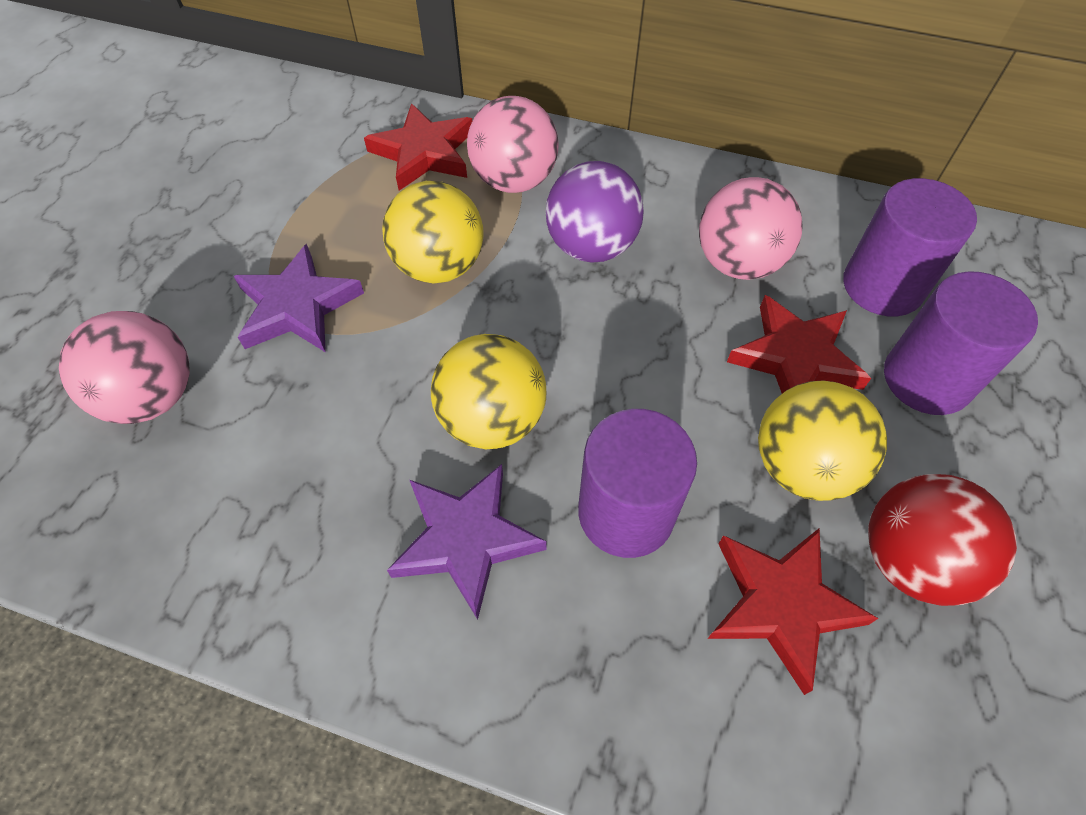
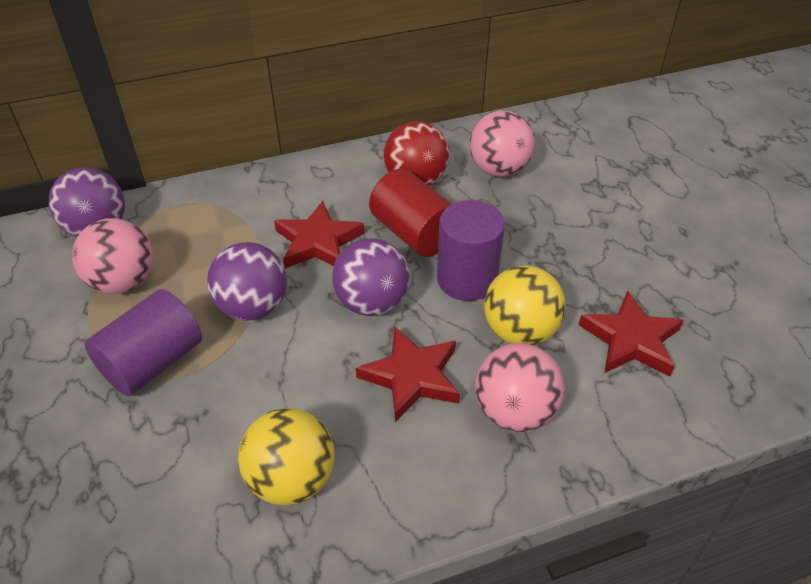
purple ball: [546,161,644,263] = 1 -> [49,167,125,237] [207,242,287,321] [332,238,410,316] = 3
purple cylinder: [578,409,697,558] [843,178,977,316] [884,271,1038,415] = 3 -> [84,289,202,396] [437,200,505,301] = 2
purple star: [234,244,364,352] [387,464,547,620] = 2 -> none = 0
red cylinder: none = 0 -> [369,169,452,257] = 1
yellow ball: [382,181,484,284] [431,334,546,449] [758,380,887,501] = 3 -> [238,408,335,505] [484,266,565,345] = 2

